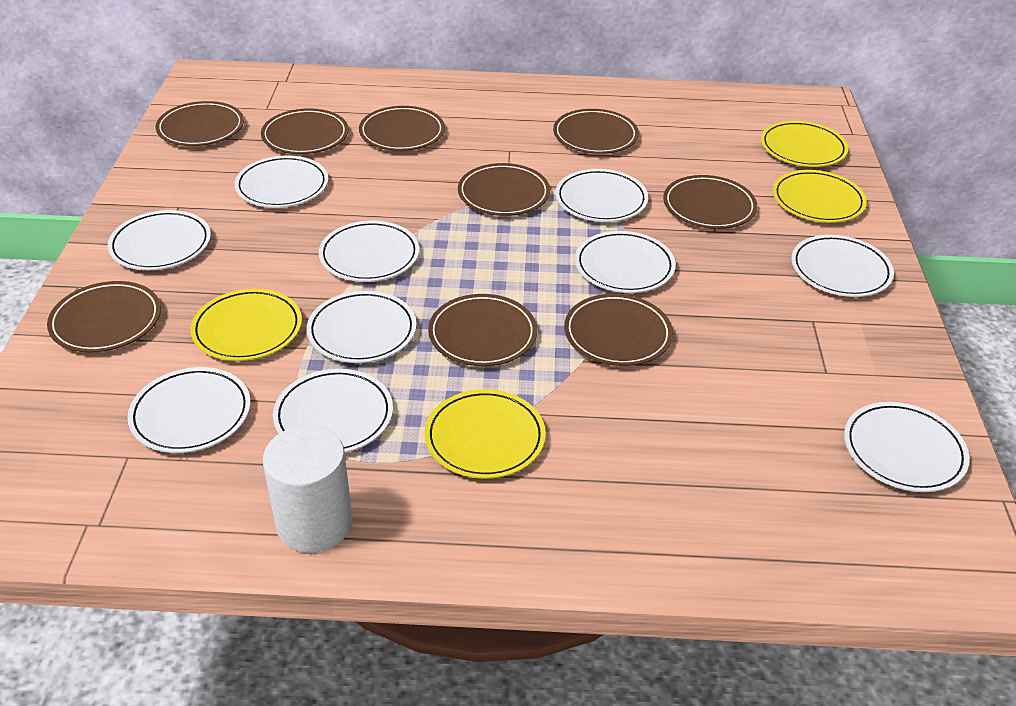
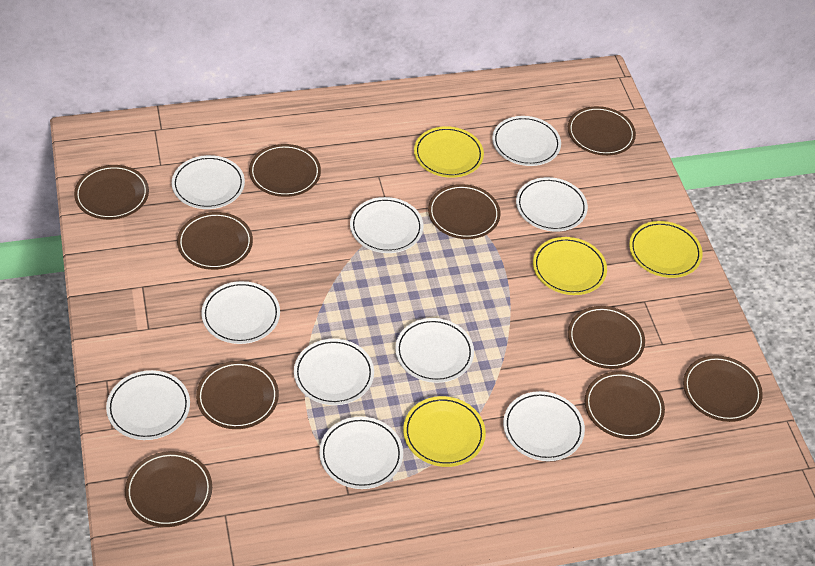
brown plate: [47,281,161,353] [155,101,244,146] [261,108,348,154] [359,106,445,151] [428,294,537,366] [458,163,550,216] [553,109,639,154] [564,294,673,366] [663,175,757,229] = 9 -> [74,165,149,220] [125,451,212,527] [177,212,253,270] [196,361,279,429] [249,144,321,197] [428,184,500,239] [568,106,636,156] [568,306,645,369] [585,371,665,439] [683,355,763,422] = 10
white cylinder: [263,425,353,553] = 1 -> none = 0

